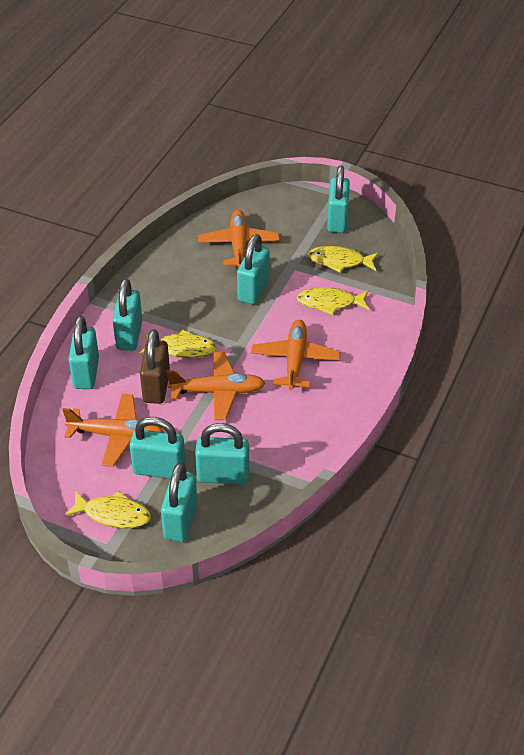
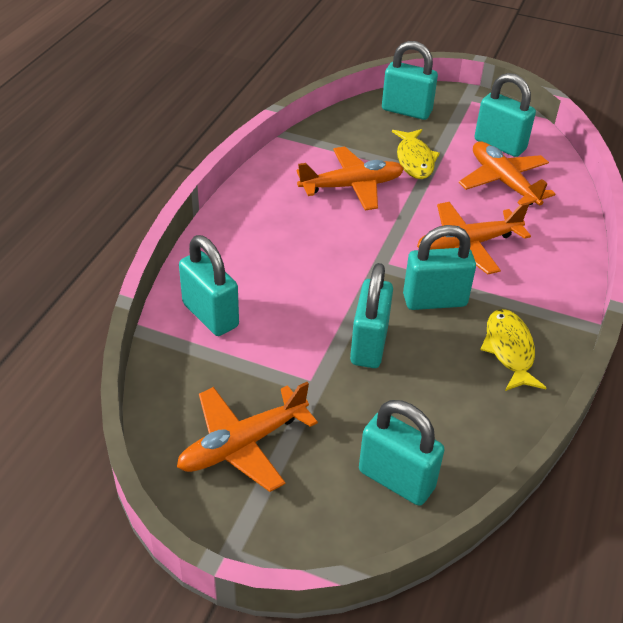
brown padlock: [140,329,170,404] = 1 -> none = 0
turquoise padlock: [68,316,99,389] [112,279,142,351] [130,417,186,479] [161,462,197,542] [195,423,249,484] [237,234,270,304] [327,165,350,233] = 7 -> [179,235,239,336] [350,263,393,368] [359,400,445,506] [382,41,438,120] [403,225,476,310] [475,73,536,157] = 6
yellow fish: [64,491,151,528] [140,330,217,358] [297,287,369,315] [308,246,378,273] = 4 -> [392,129,440,179] [480,309,547,391] = 2

